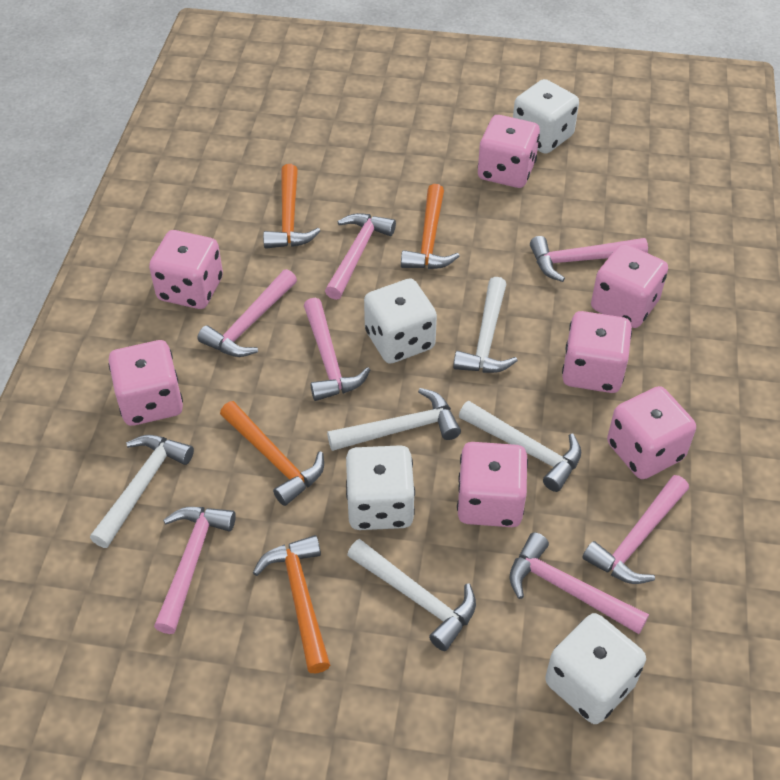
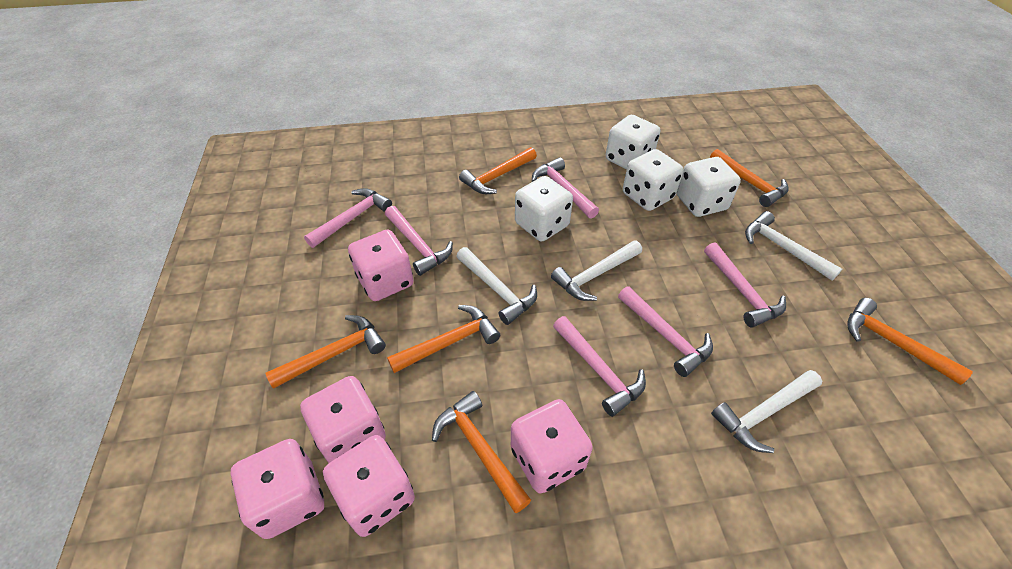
orange hammer: [220,401,324,506] [253,535,330,673] [263,164,320,249] [401,184,460,269] = 4 -> [265,315,386,389] [387,305,500,373] [432,391,531,513] [459,147,537,194] [710,149,789,207] [848,298,973,385] = 6
pink dice: [109,340,183,426] [149,230,223,309] [457,442,528,527] [478,115,540,188] [562,311,632,393] [591,244,668,328] [607,386,696,479] = 7 -> [231,439,324,539] [300,376,386,463] [323,435,415,537] [348,230,414,301] [511,399,593,494] = 5
pink hammer: [154,507,236,634] [197,269,297,357] [304,298,370,401] [325,213,396,300] [509,532,649,634] [530,236,648,282] [582,475,689,584] = 7 -> [304,188,392,248] [385,206,453,276] [532,157,599,219] [553,316,646,417] [618,286,713,377] [704,242,786,328] = 6
white hammer: [90,435,194,548] [327,388,461,451] [347,539,476,651] [453,277,518,373] [459,401,581,492] = 5 -> [456,247,537,325] [551,240,642,301] [711,370,822,453] [745,211,842,281] = 4

